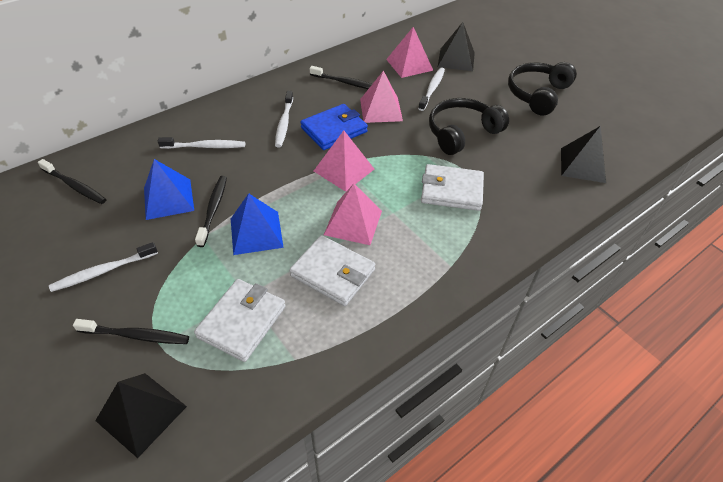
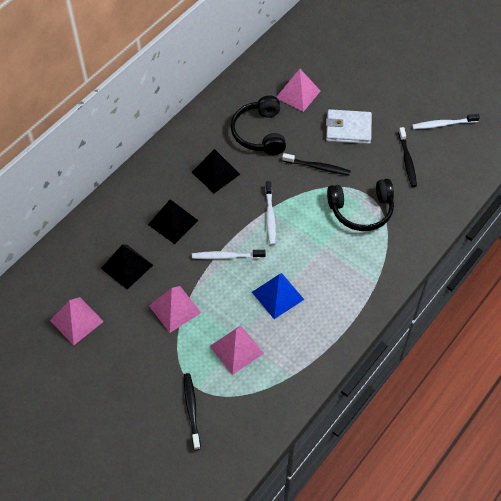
black toothbrush: [38,159,106,204] [73,319,189,344] [195,176,227,247] [310,66,372,89] = 4 -> [184,373,201,450] [282,153,351,175] [398,127,417,187] = 3
blue pyramid: [144,159,194,220] [231,193,284,255] = 2 -> [252,273,305,319] = 1
blue wallet: [300,104,368,150] = 1 -> none = 0
white toothbrush: [49,242,158,292] [158,137,245,149] [275,91,293,148] [418,67,445,111] = 4 -> [192,250,266,259] [265,181,276,245] [412,114,480,129] = 3
white wallet: [194,279,286,362] [289,235,375,306] [421,164,484,211] = 3 -> [326,109,372,144] = 1

